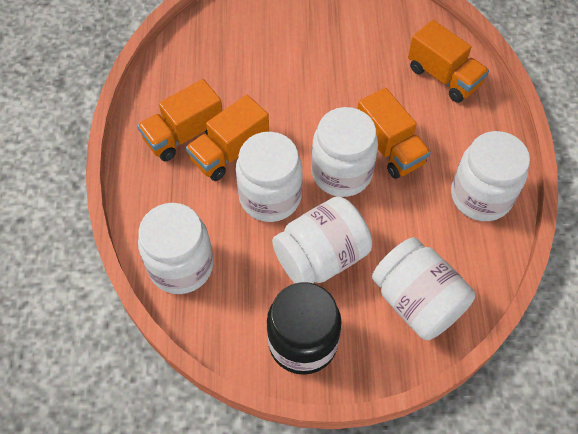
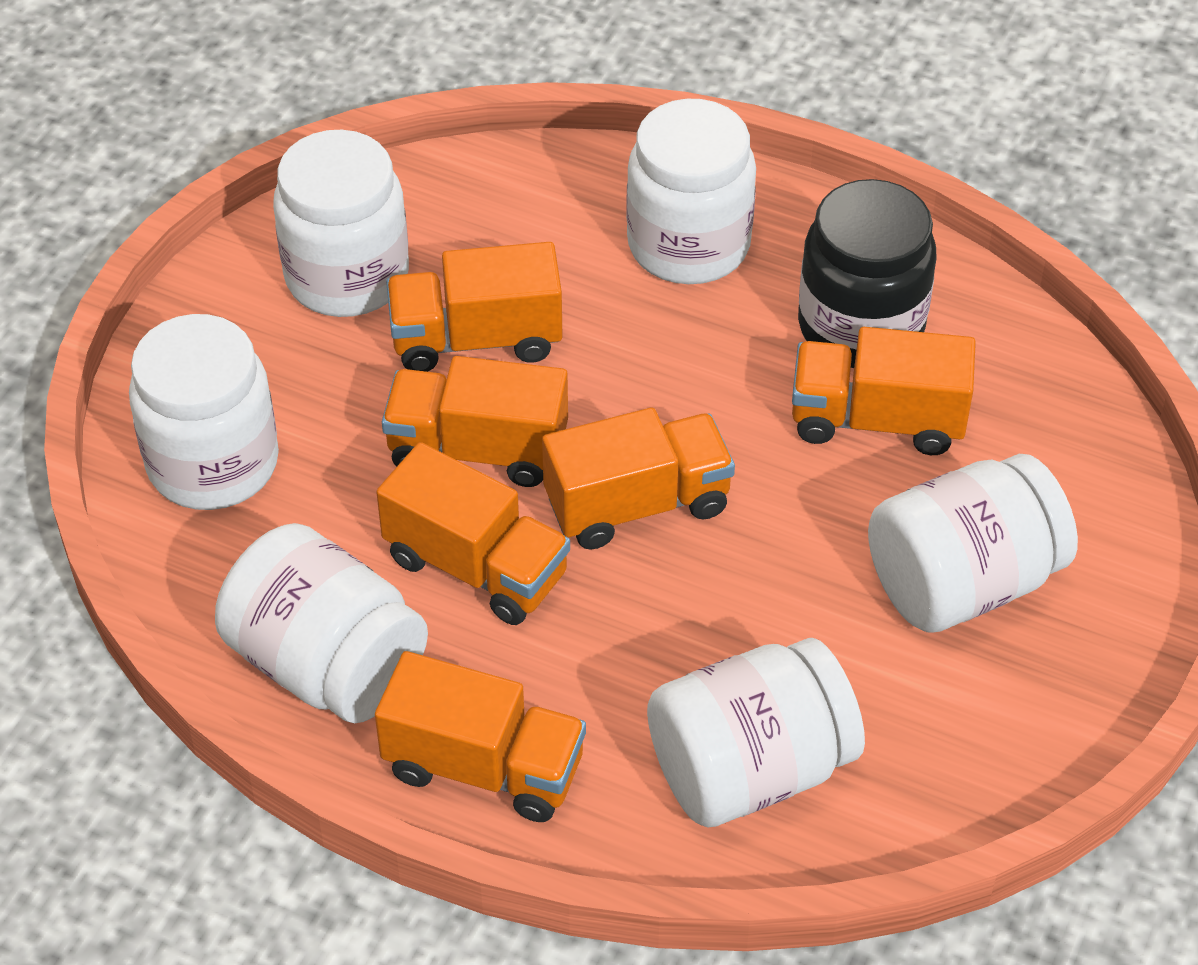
orange truck: [137,79,223,161] [186,95,269,181] [357,88,431,179] [408,20,489,103] = 4 -> [375,651,586,822] [376,442,570,625] [382,356,568,487] [386,242,563,372] [542,408,735,550] [792,327,976,455] = 6

